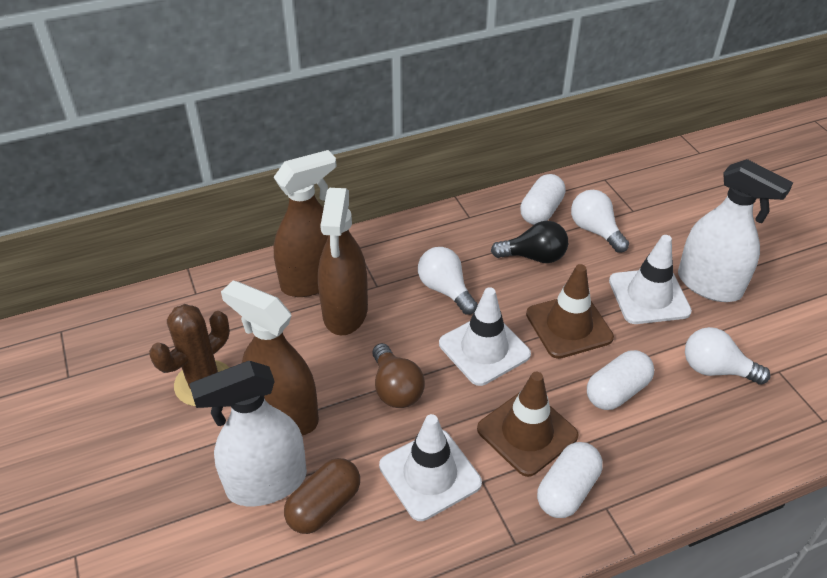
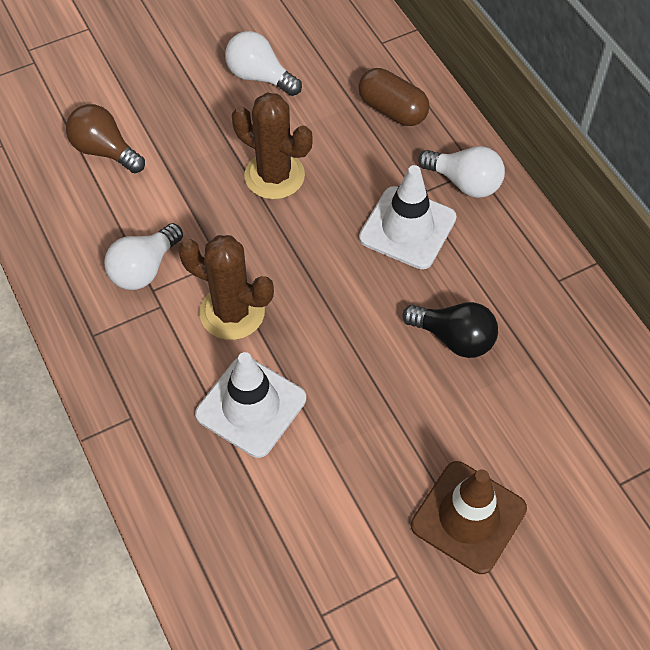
brown cactus: [149,304,230,406] = 1 -> [178,235,274,340] [232,92,312,199] = 2
brown spray bottle: [221,280,319,435] [274,150,337,297] [318,188,368,335] = 3 -> none = 0
brown traffic cone: [477,372,579,477] [526,264,614,359] = 2 -> [411,461,527,574] = 1
white capsule: [520,174,566,225] [537,442,603,518] [587,350,654,410] = 3 -> none = 0
white spray bottle: [189,361,307,506] [678,159,793,302] = 2 -> none = 0
white traffic cone: [379,414,482,521] [439,287,531,386] [609,235,692,324] = 3 -> [195,352,306,458] [359,165,457,269] = 2

